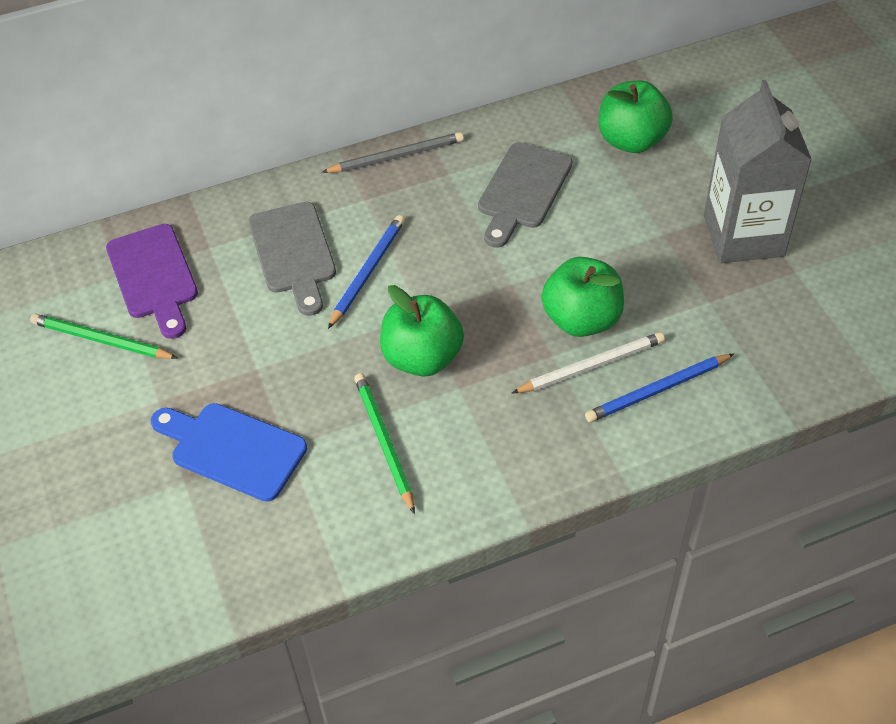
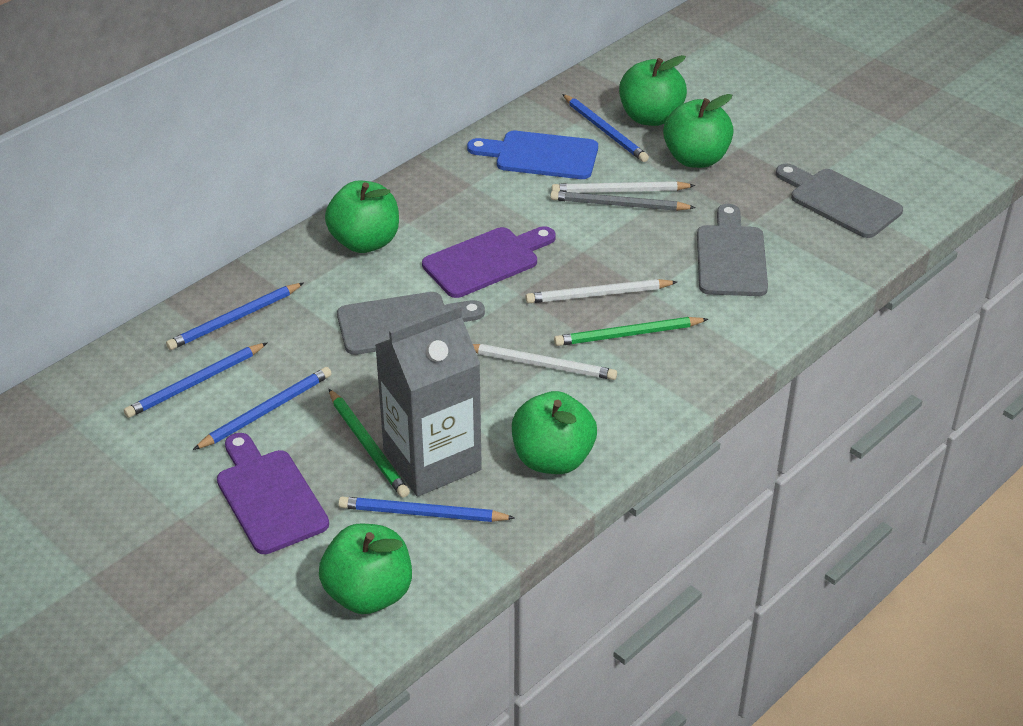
blue pencil: [328,215,405,329] [585,354,734,422] = 2 -> [124,343,267,418] [166,283,304,350] [193,367,332,450] [338,497,515,522] [562,94,649,162] = 5
green apple: [380,285,464,376] [541,257,624,337] [599,80,673,153] = 3 -> [319,524,412,614] [325,180,399,253] [512,391,597,474] [619,55,687,126] [663,94,734,168] = 5
grey cutting board: [249,202,336,316] [478,142,572,248] = 2 -> [337,292,485,355] [697,204,768,296] [776,163,903,238] = 3
purple cutting board: [106,224,198,339] = 1 -> [217,433,329,554] [422,226,556,298] = 2
white pencil: [512,332,665,393] = 1 -> [473,344,617,380] [526,279,677,303] [552,181,695,193] = 3

